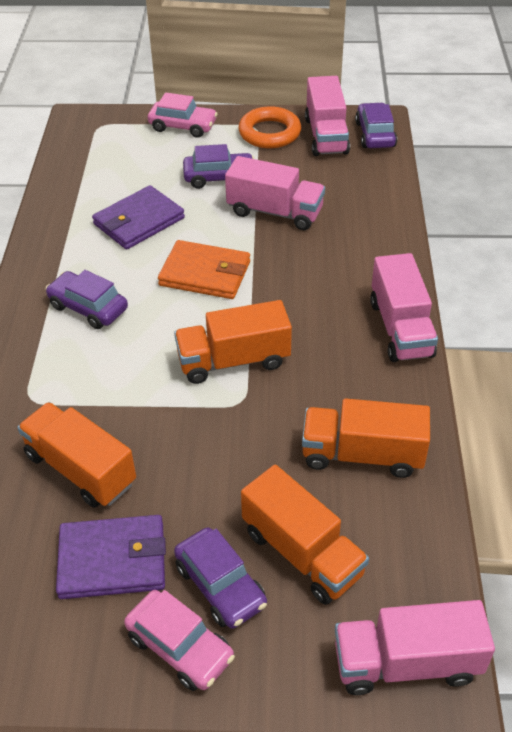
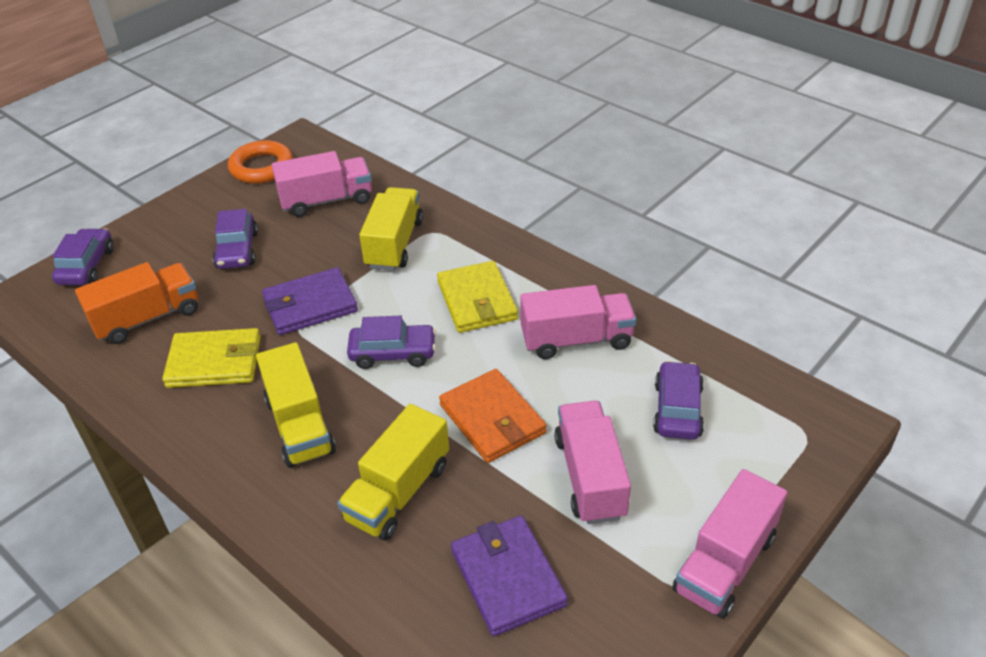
orange truck: [17,402,136,508] [174,300,292,384] [241,465,369,605] [302,398,430,478] = 4 -> [75,262,198,344] = 1
pink car: [124,590,235,691] [148,92,218,138] = 2 -> none = 0
yellow truck: none = 0 -> [256,342,336,468] [337,404,449,541] [359,187,423,271] = 3
yellow wallet: none = 0 -> [162,328,261,388] [437,261,518,333] = 2

